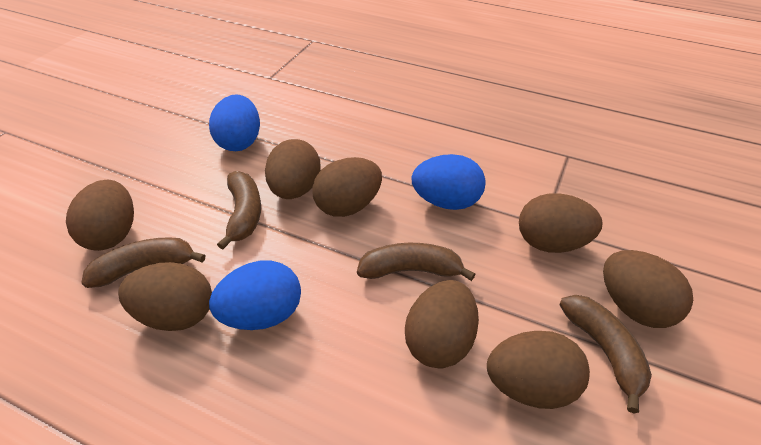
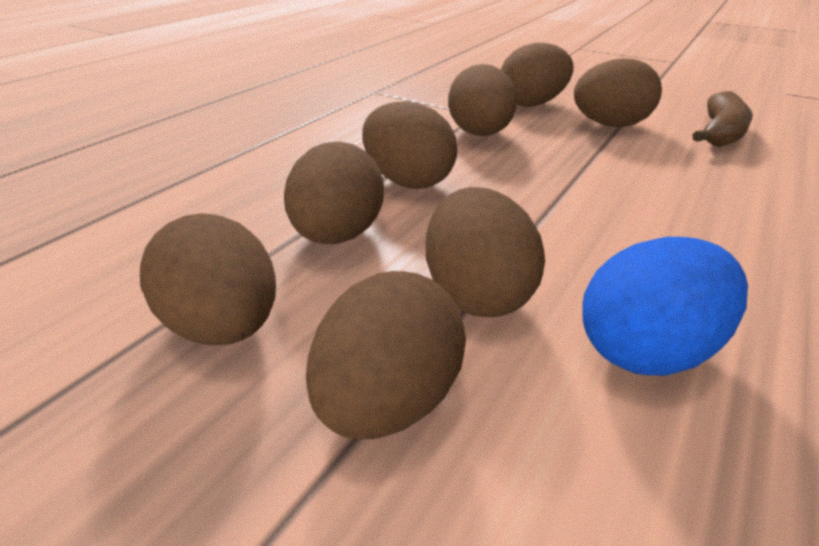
blue egg: [209,94,260,151] [209,260,301,330] [411,154,486,210] = 3 -> [582,237,748,376] = 1
brown banana: [81,237,205,288] [217,171,261,250] [357,243,476,281] [559,295,652,414] = 4 -> [692,91,753,147] = 1

